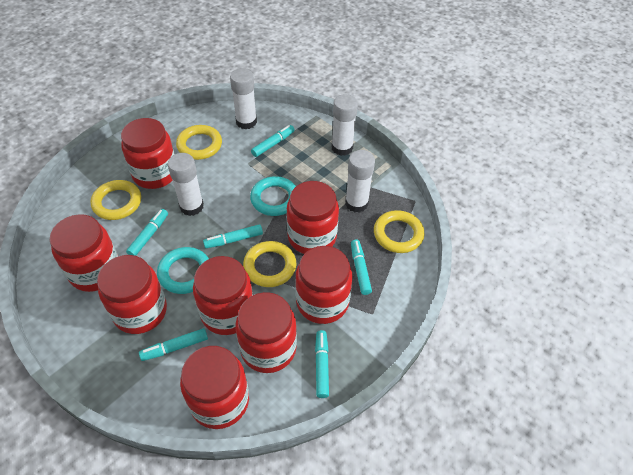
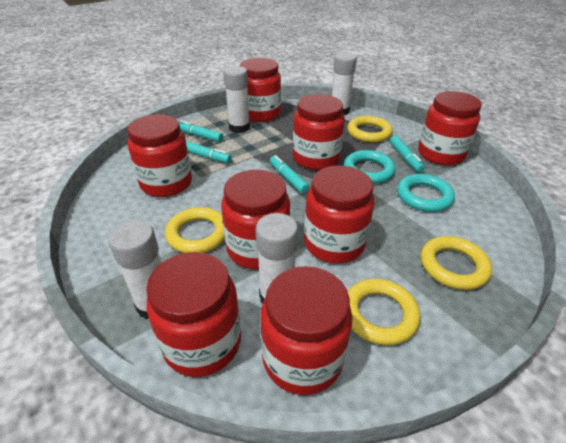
turquoise marker: [126,209,168,256] [139,328,208,361] [203,224,263,248] [251,125,295,157] [315,330,329,398] [351,239,372,295] = 6 -> [179,120,223,142] [186,141,231,163] [270,155,310,194] [390,136,425,172] = 4

